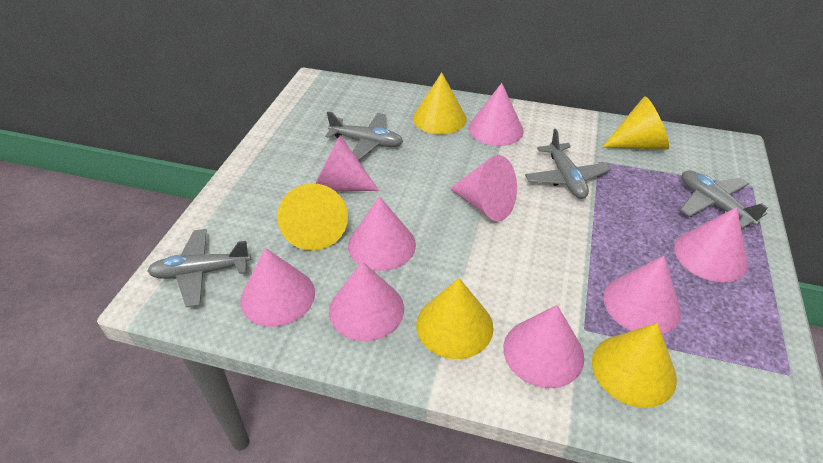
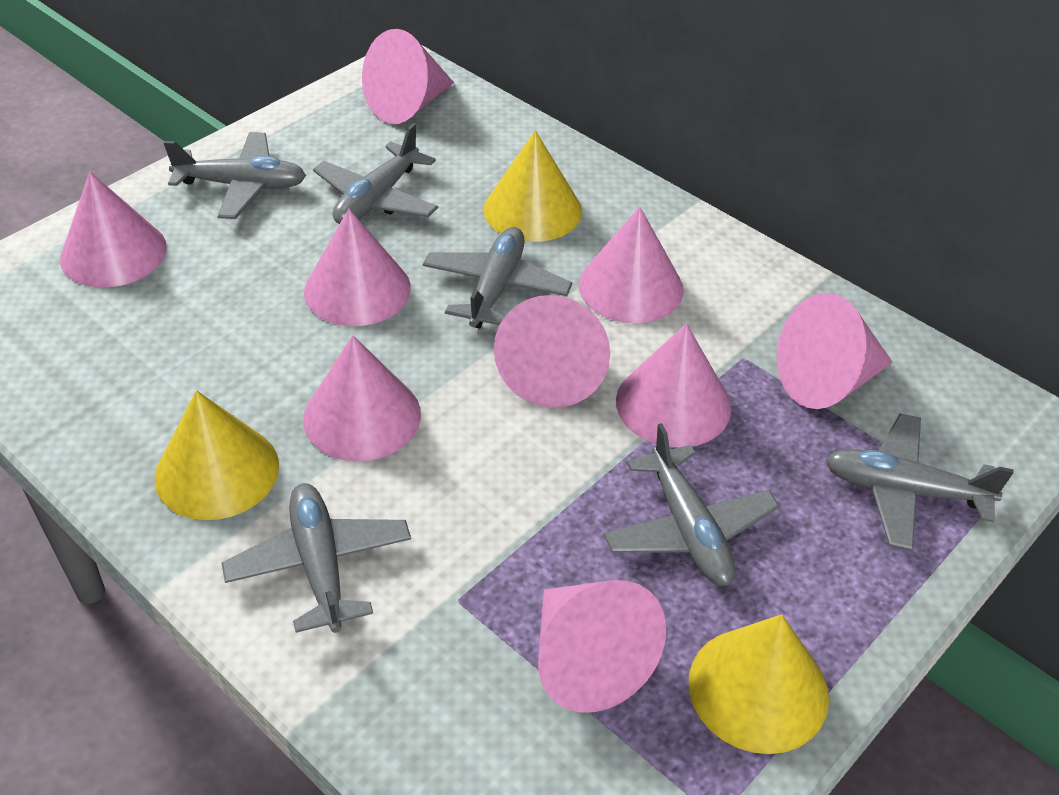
grey plane: [147,229,251,307] [325,112,403,161] [525,129,611,199] [680,170,768,228] = 4 -> [164,132,306,219] [221,483,411,633] [313,123,438,224] [423,227,572,329] [604,423,779,586] [826,413,1014,551] = 6
yellow cone: [277,183,348,251] [413,72,467,135] [416,278,493,359] [592,323,677,408] [602,96,669,150] = 5 -> [154,390,279,520] [484,130,582,242] [689,614,829,754] = 3

